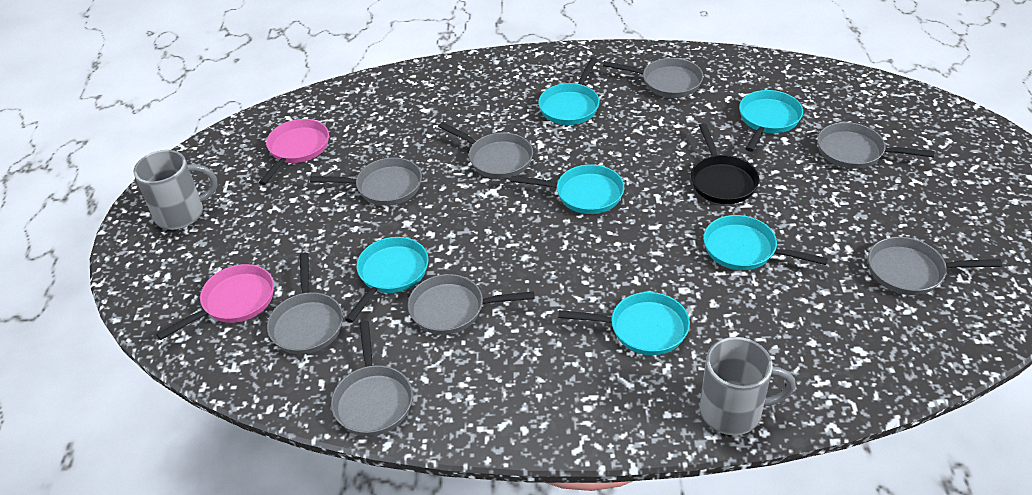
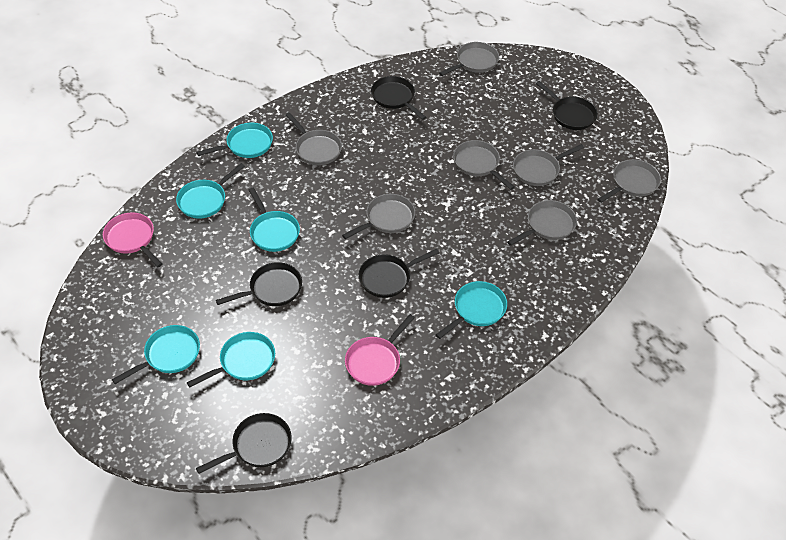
black pan: [691,123,759,204] = 1 -> [196,413,292,474] [216,262,302,306] [359,249,439,298] [371,76,426,120] [536,81,598,130] = 5
grey mug: [133,150,218,230] [700,337,796,435] = 2 -> none = 0
grey pan: [267,253,343,354] [310,157,422,206] [331,321,413,436] [408,274,534,335] [438,122,533,179] [603,58,703,98] [817,122,935,169] [868,237,1002,295] = 8 -> [285,112,342,166] [342,194,415,239] [439,42,499,76] [453,140,515,190] [507,200,577,246] [513,144,584,186] [597,159,661,203] = 7

